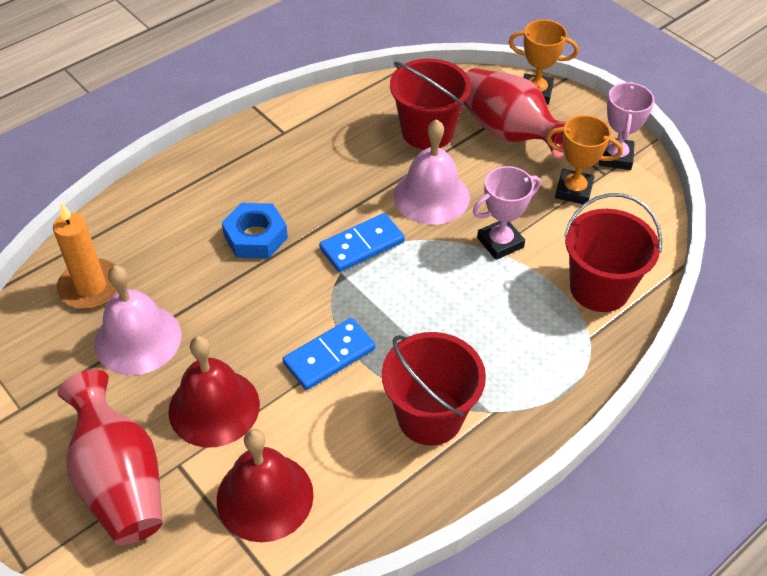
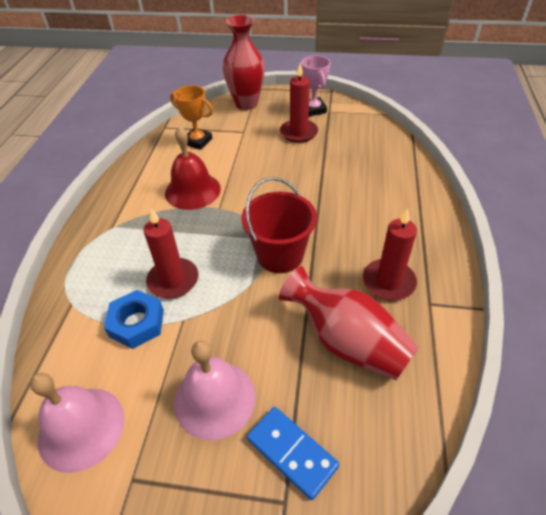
blue domino: [283,318,376,390] [319,213,405,272] = 2 -> [247,407,339,500] = 1
orange candle: [53,203,118,309] = 1 -> none = 0
orange trophy: [509,20,579,105] [546,115,623,204] = 2 -> [170,85,213,150] = 1
pink trophy: [473,166,541,260] [599,82,654,170] = 2 -> [301,56,330,116] = 1
red bell: [168,336,260,448] [217,429,314,542] = 2 -> [165,126,221,210] = 1
red bucket: [382,332,486,446] [390,59,471,150] [564,193,662,312] = 3 -> [242,177,317,273] = 1
red candle: none = 0 -> [143,208,198,299] [280,63,318,143] [363,208,417,300] = 3

